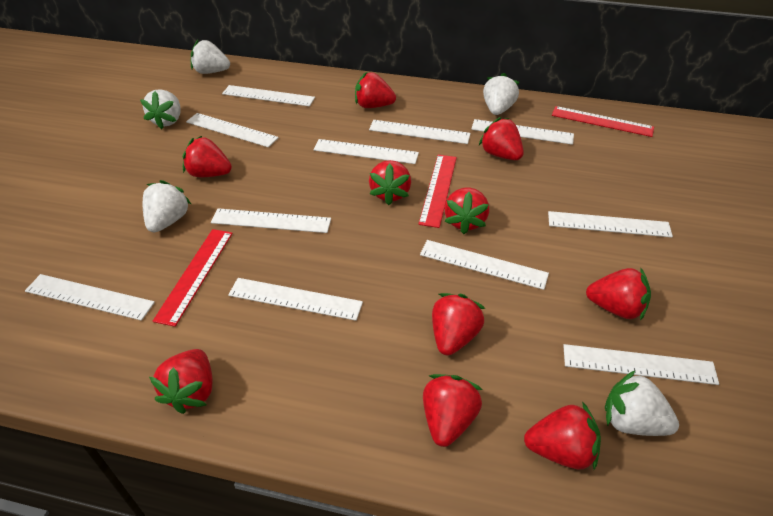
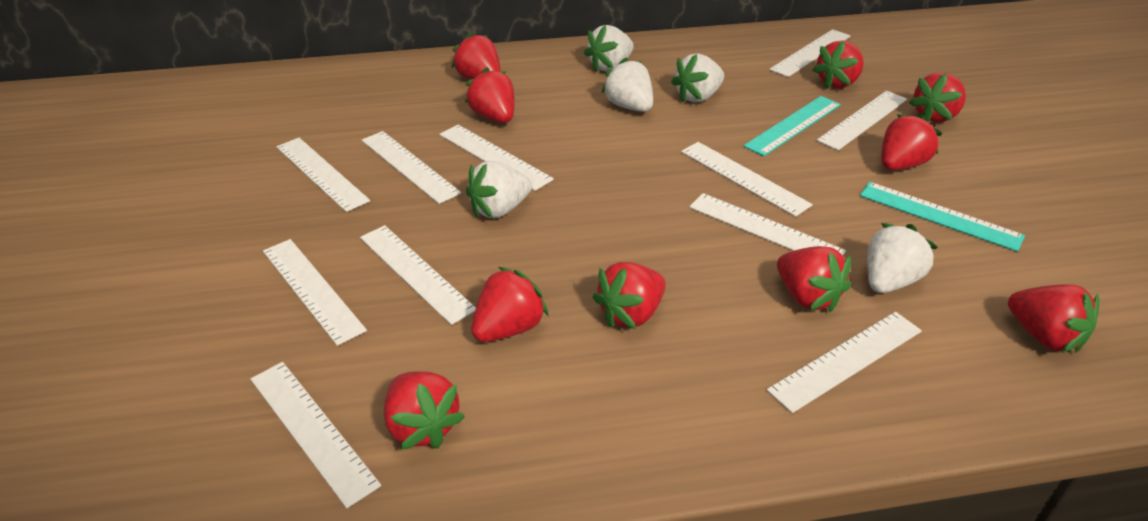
red ruler: [153,229,233,327] [418,155,457,228] [552,106,654,137] = 3 -> none = 0
turquoise ruler: none = 0 -> [743,96,841,156] [860,182,1025,252] = 2

